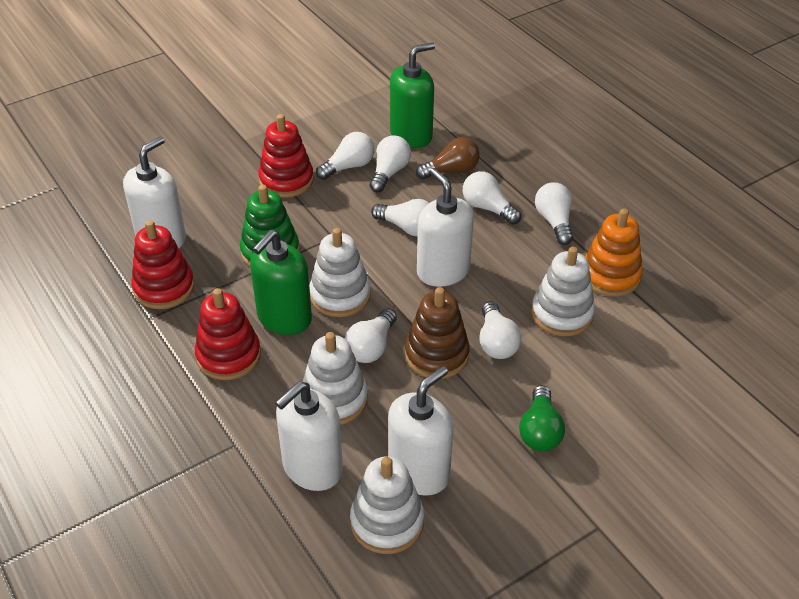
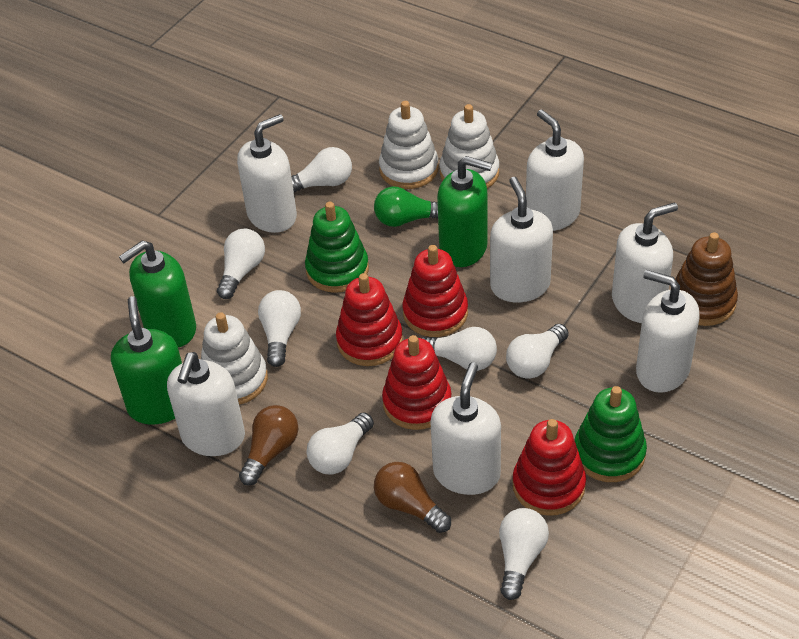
brown light bulb: [416,137,480,179] = 1 -> [239,405,298,486] [374,462,451,533] = 2
green soap dispenser: [250,230,312,335] [390,42,435,148] = 2 -> [111,296,182,424] [119,240,196,347] [437,156,492,267] = 3
green stacking toy: [240,185,300,267] = 1 -> [305,202,369,293] [574,386,647,482] = 2
orange stacking toy: [585,208,643,297] = 1 -> none = 0
red stacking toy: [131,220,195,309] [195,288,261,380] [258,114,314,198] = 3 -> [336,273,403,366] [382,335,452,430] [403,245,468,337] [513,419,586,516] = 4
white soap dispenser: [123,136,186,248] [275,381,343,491] [388,366,453,496] [417,168,474,287] = 4 -> [167,352,245,456] [237,114,297,233] [430,362,501,495] [490,177,553,302] [526,110,584,231] [612,202,678,323] [636,270,700,393] = 7
white stacking toy: [303,332,368,425] [309,228,371,317] [350,456,424,554] [531,246,595,336] = 4 -> [201,312,268,405] [379,101,438,189] [439,104,499,189] = 3

